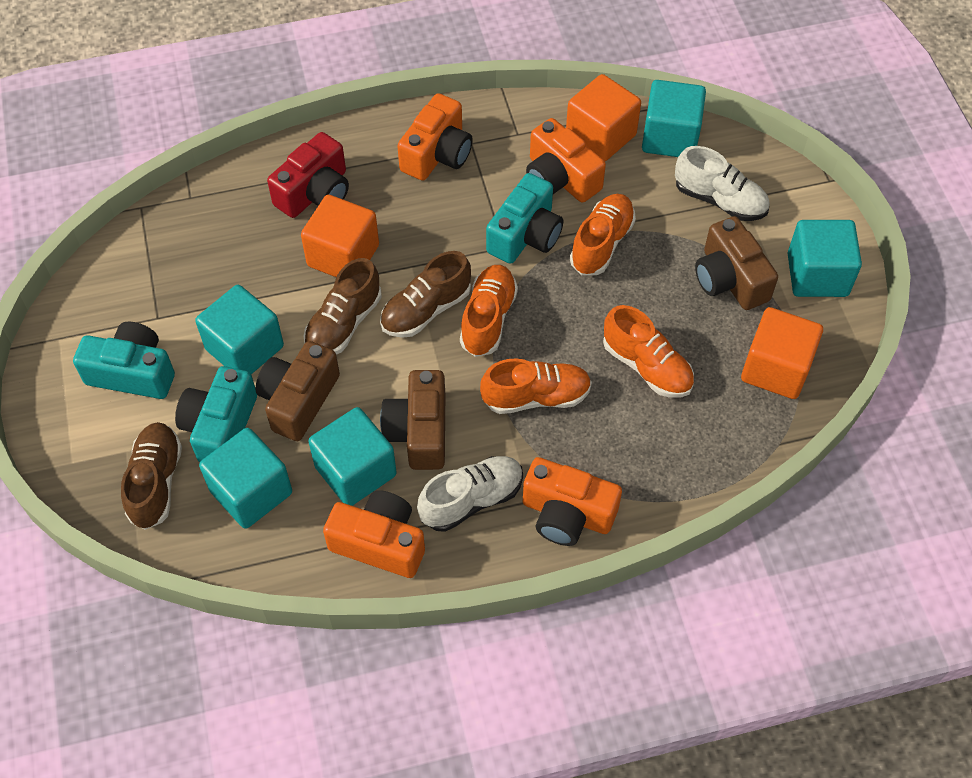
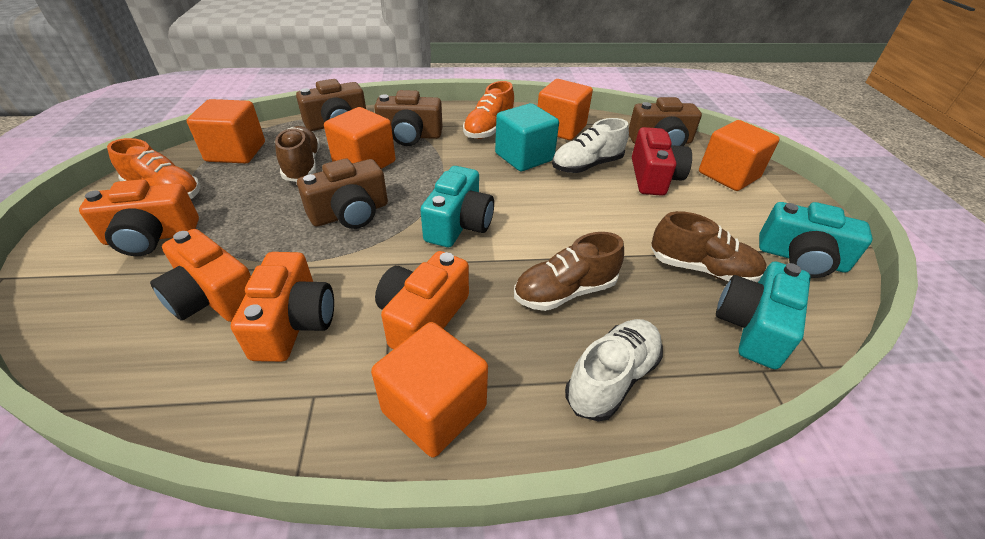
brown camera: [256,341,340,441] [380,370,445,470] [695,216,778,310] = 3 -> [296,79,366,131] [297,159,388,229] [374,90,443,146] [629,97,702,146] = 4
orange cube: [301,195,379,277] [566,74,641,161] [741,307,823,399] = 3 -> [187,99,265,163] [324,107,395,169] [371,322,488,458] [538,79,593,140] [699,120,780,191] = 5
orange shoe: [460,265,518,357] [480,359,592,414] [570,194,636,275] [603,305,694,398] = 4 -> [107,138,200,199] [463,81,514,139] = 2
turquoise cube: [195,285,284,374] [199,428,292,529] [308,407,397,506] [642,80,706,157] [788,220,862,297] = 5 -> [495,103,559,171] = 1

